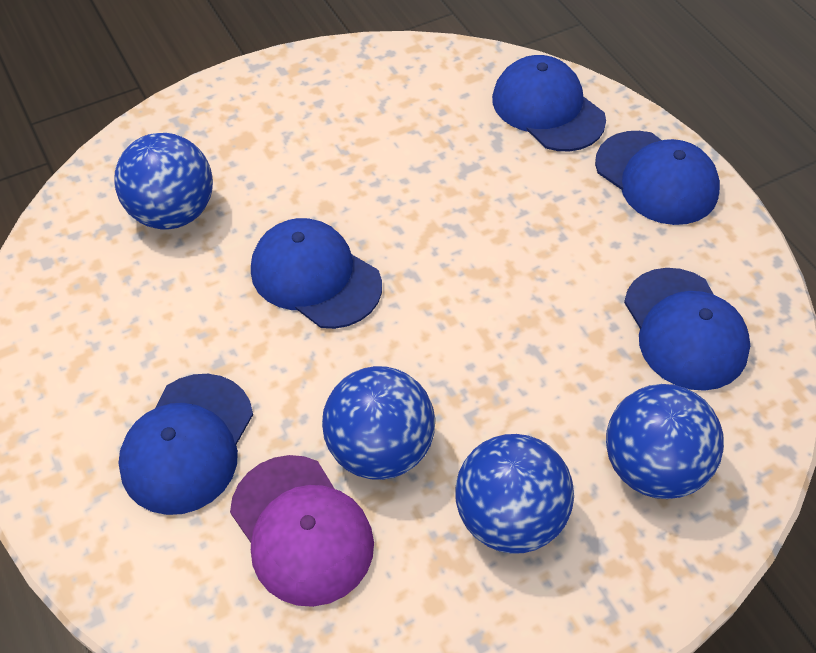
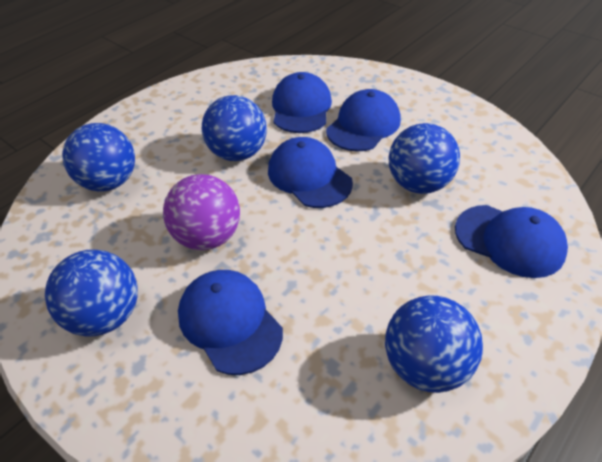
blue ball: [115,133,213,230] [322,366,435,480] [455,434,574,554] [606,384,724,499] = 4 -> [45,250,138,336] [62,123,135,192] [202,95,267,161] [385,296,483,393] [389,123,460,194] = 5
purple ball: none = 0 -> [163,174,240,250] = 1
purple cap: [230,455,374,607] = 1 -> none = 0

